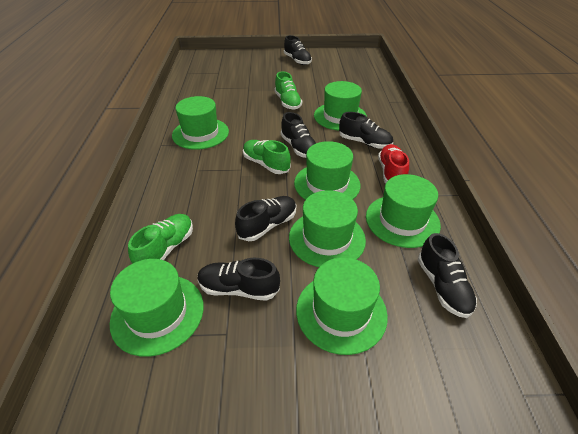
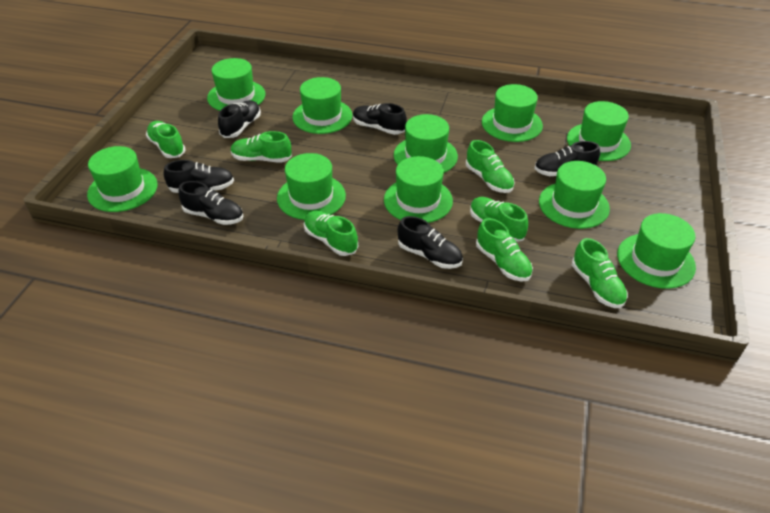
green hat: [110,259,204,357] [172,96,229,150] [289,190,366,267] [294,141,360,200] [296,257,388,355] [314,81,367,130] [366,174,441,248] = 7 -> [87,146,157,212] [207,58,265,111] [277,153,346,220] [292,77,353,134] [384,156,453,223] [394,114,458,173] [482,84,543,142] [539,161,610,229] [567,101,631,161] [617,213,696,289] = 10
green shoe: [128,214,193,264] [243,140,291,174] [274,71,302,110] = 3 -> [146,121,186,158] [231,131,292,163] [304,211,358,256] [466,140,515,193] [470,197,528,242] [476,218,533,282] [572,238,628,308] = 7
red shoe: [378,144,409,183] = 1 -> none = 0

